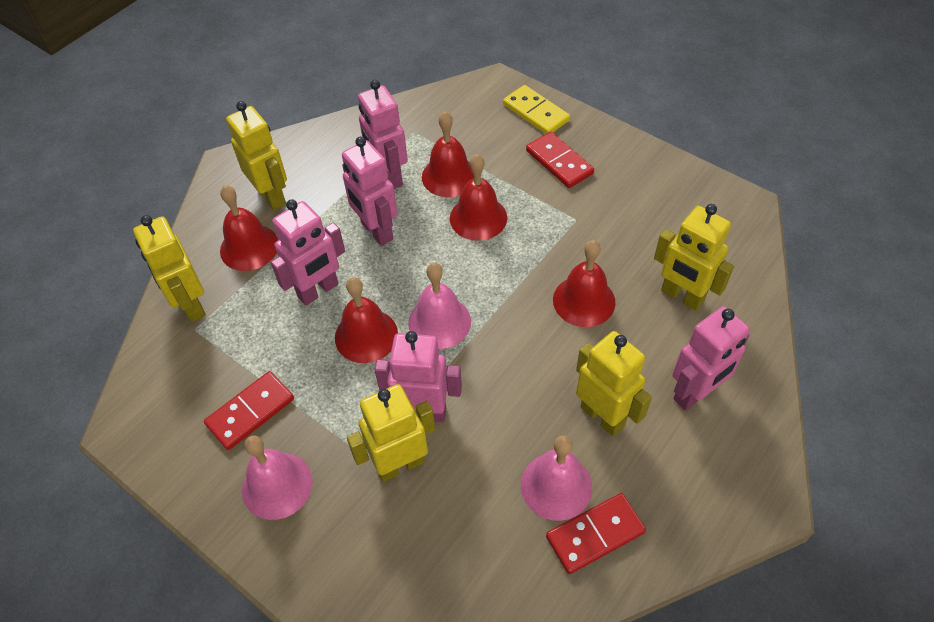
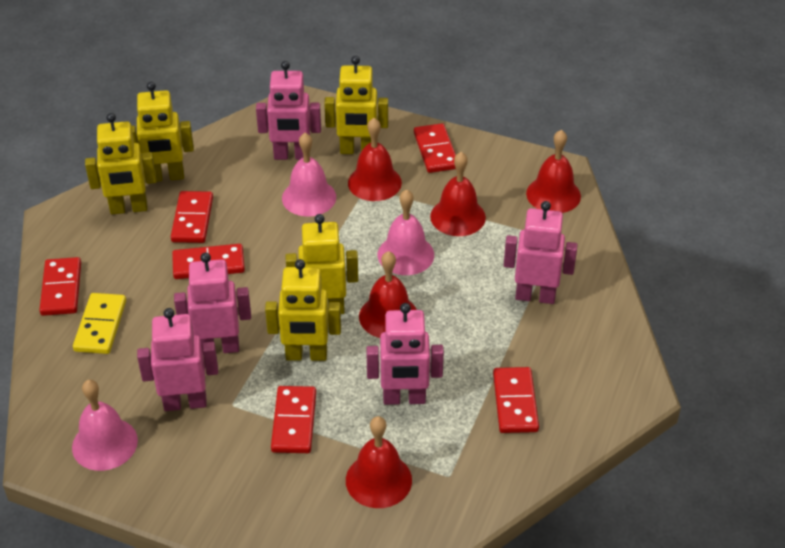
red domino: [204,371,294,450] [526,132,594,188] [546,493,646,574] = 3 -> [40,257,81,316] [171,191,213,243] [172,244,245,279] [271,386,316,453] [414,123,456,173] [493,367,539,433] = 6

